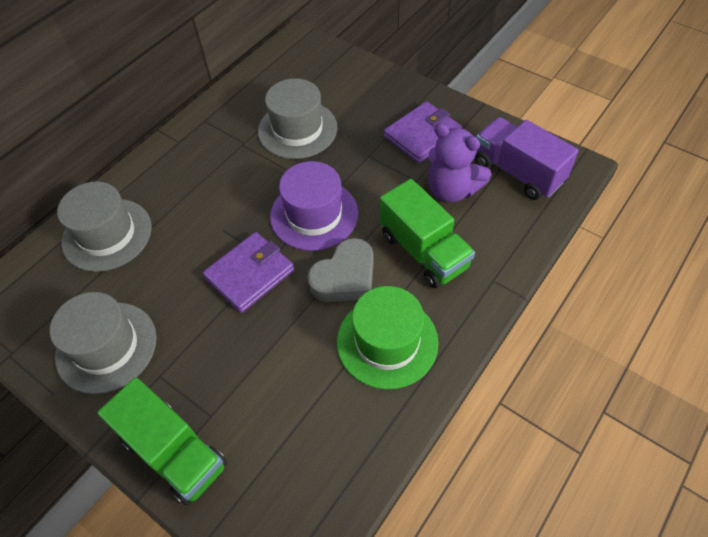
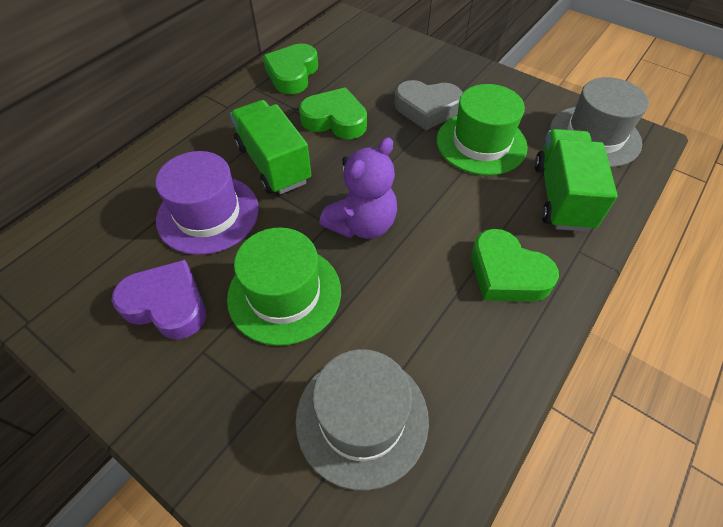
green hat: [337,286,438,389] = 1 -> [227,227,341,346] [437,84,528,175] = 2
green heart: none = 0 -> [263,44,318,94] [299,87,367,139] [471,229,559,302] = 3
grey hat: [50,292,157,394] [57,182,152,272] [258,78,338,159] = 3 -> [295,349,429,491] [550,77,649,167] = 2
purple heart: none = 0 -> [112,260,206,339] = 1
purple truck: [475,117,579,200] = 1 -> none = 0
purple wallet: [203,232,294,313] [384,101,462,163] = 2 -> none = 0

